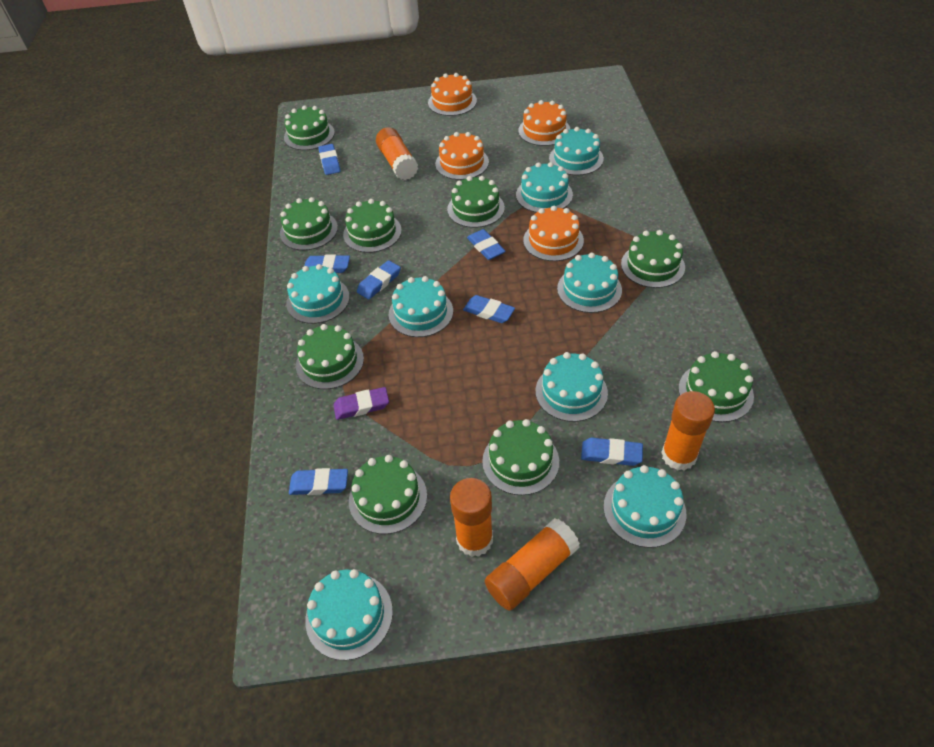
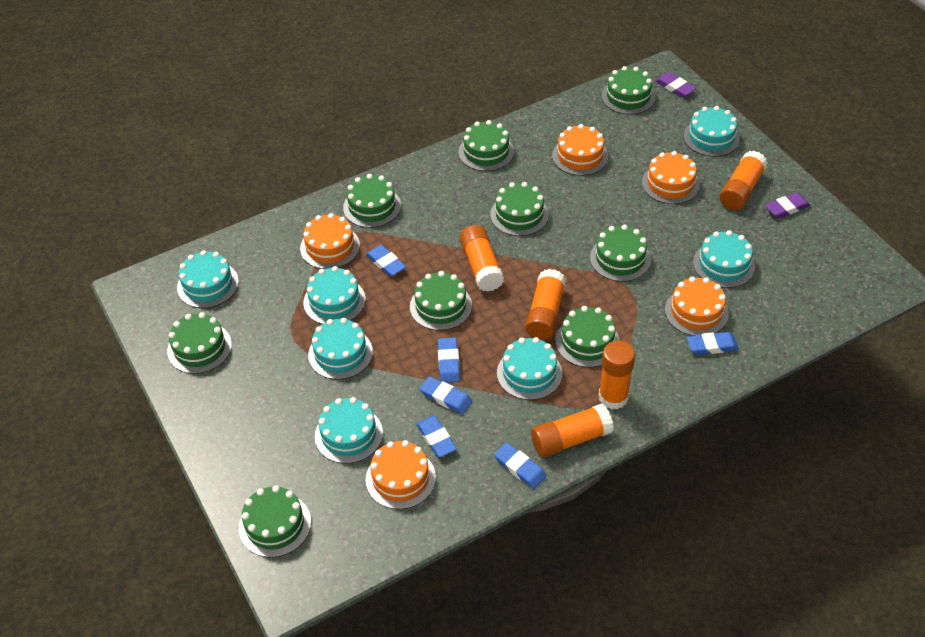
blue eraser: [289,468,348,495] [304,255,350,273] [318,144,340,175] [357,260,401,300] [463,295,515,323] [467,229,506,260] [581,438,643,466] = 7 -> [366,245,406,277] [416,416,457,457] [420,376,472,414] [438,337,460,383] [494,442,546,489] [687,332,739,355] = 6
orange cake: [428,73,477,116] [435,132,489,180] [518,100,570,146] [523,206,584,261] = 4 -> [300,213,360,269] [366,440,436,509] [552,124,608,176] [642,151,700,204] [665,277,729,336] = 5
orange glue stick: [376,127,418,180] [450,478,493,557] [485,518,580,611] [661,391,715,471] = 4 -> [460,225,504,292] [525,269,566,340] [531,404,614,457] [599,340,635,410] [720,151,768,210] = 5
purple eraser: [333,387,389,420] = 1 -> [655,72,696,97] [765,193,810,218] = 2
turquoise cake: [286,264,350,324] [305,569,393,660] [389,276,453,337] [516,162,573,213] [536,352,608,422] [549,127,604,175] [557,253,622,313] [604,465,686,548] = 8 -> [177,250,239,308] [303,266,366,324] [308,318,373,380] [315,397,383,464] [497,337,562,400] [683,106,740,157] [693,230,755,288] = 7

